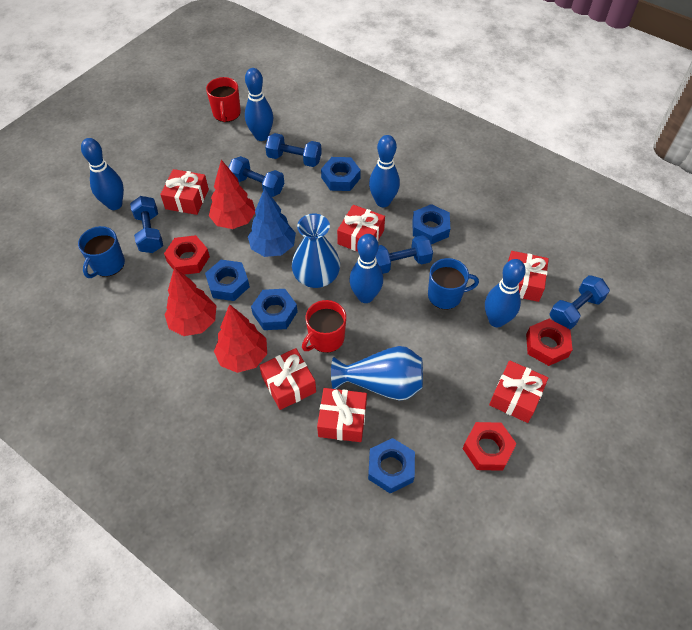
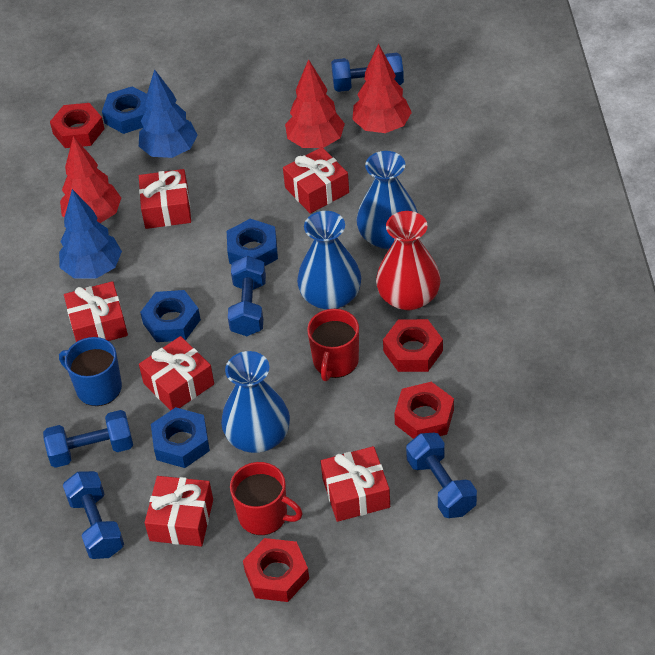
blue bowling pin: [81,138,124,210] [245,68,273,141] [349,234,383,303] [369,135,400,207] [485,259,526,327] = 5 -> none = 0
blue mug: [78,226,125,278] [428,258,479,309] = 2 -> [59,337,122,406] = 1
blue nut: [205,260,250,301] [251,289,298,330] [321,157,361,191] [368,438,415,494] [413,204,450,244] = 5 -> [102,86,147,134] [140,290,201,342] [151,407,210,468] [227,219,278,266] = 4
blue tree: [248,188,296,257] = 1 -> [59,189,122,279] [139,69,197,158] = 2
blue vase: [292,214,340,288] [331,346,423,401] = 2 -> [221,351,290,453] [297,211,361,310] [356,151,418,249] = 3
red nut: [164,235,210,275] [463,422,517,471] [526,319,573,366] = 3 -> [50,103,105,148] [243,538,309,602] [383,319,443,372] [394,382,454,439] = 4
red vase: none = 0 -> [376,211,441,310] = 1

